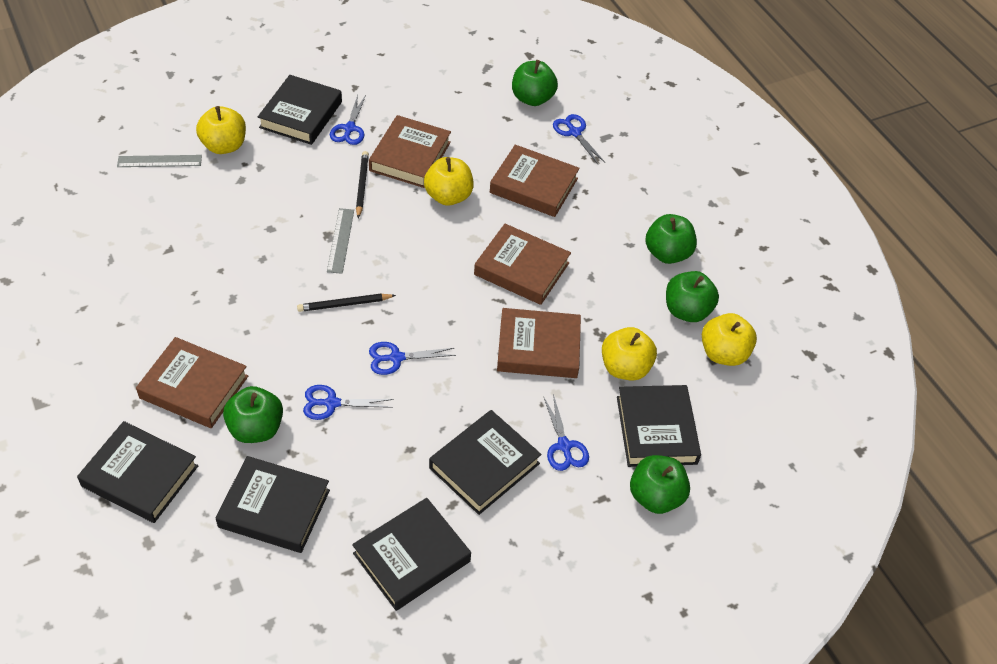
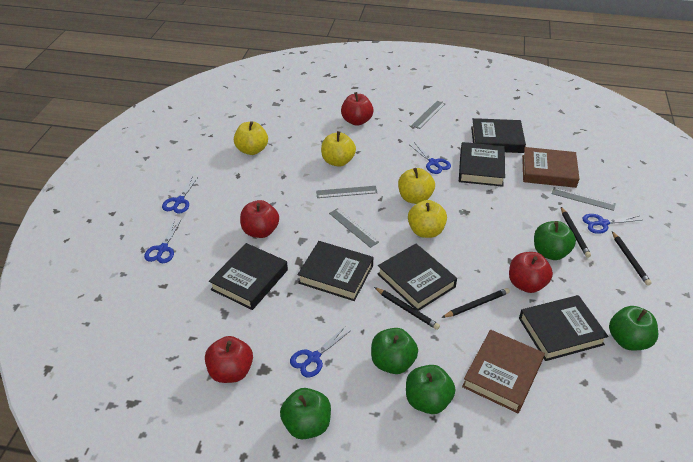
black pencil: [297,294,396,312] [356,151,369,218] = 2 -> [374,287,440,330] [441,288,510,318] [561,207,591,258] [612,231,651,286] = 4
brown book: [136,337,248,428] [369,115,451,188] [474,224,571,305] [490,145,580,217] [497,308,581,378] = 5 -> [462,330,545,413] [522,147,579,188] = 2
grey ruler: [117,155,202,167] [327,208,354,274] = 2 -> [316,186,377,198] [329,208,379,248] [411,101,445,129] [552,187,616,211] = 4
red apple: none = 0 -> [205,336,253,383] [240,200,279,238] [341,92,374,126] [509,252,553,293] = 4

